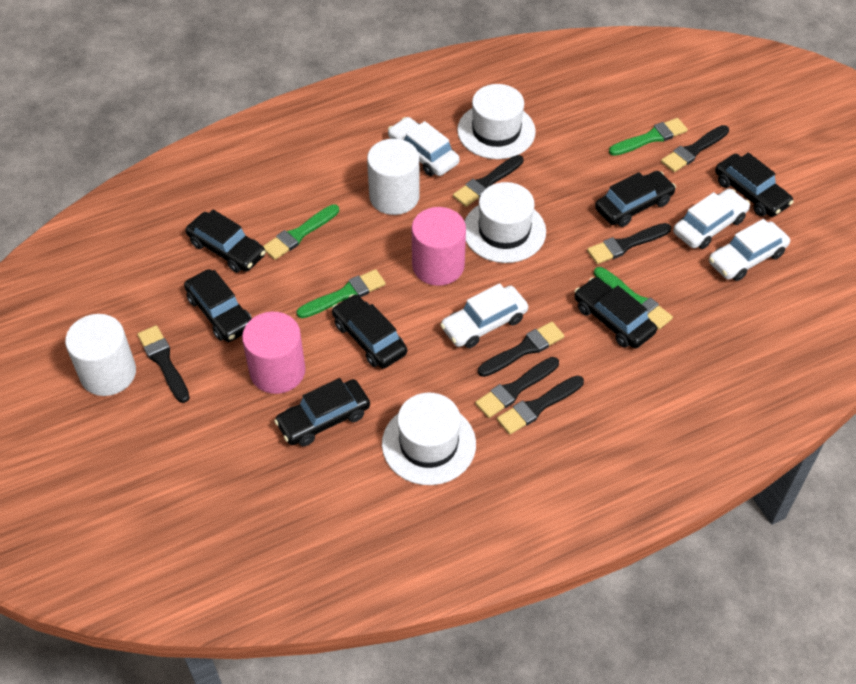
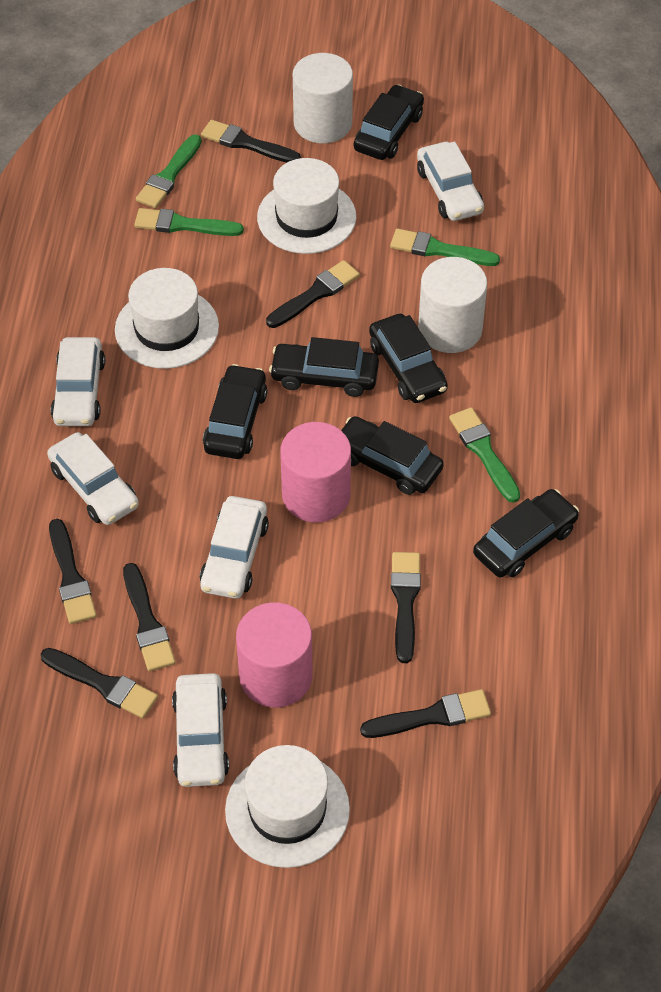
black car: [184,269,252,342] [185,210,266,273] [274,378,370,446] [332,294,407,369] [574,277,657,349] [595,171,676,227] [715,153,793,217] = 7 -> [203,364,267,459] [269,337,379,397] [341,416,444,495] [354,84,424,160] [369,314,448,403] [473,489,579,577] = 6
white car: [388,117,460,176] [440,283,528,348] [673,189,750,249] [709,219,790,281] = 4 -> [47,432,139,525] [51,337,105,426] [172,673,229,787] [200,496,269,599] [417,142,484,221] = 5

